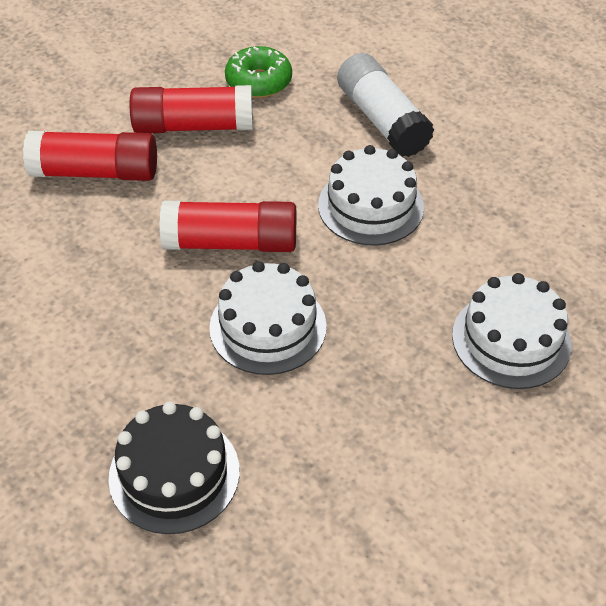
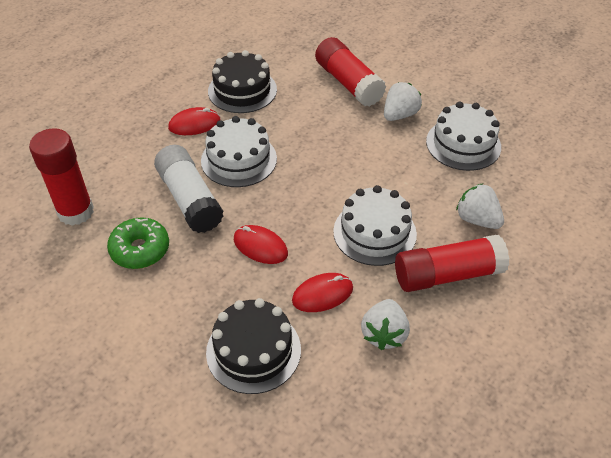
black cake: [108,401,240,534] = 1 -> [206,298,301,394] [208,50,277,113] = 2
red mouse: none = 0 -> [168,107,220,135] [234,225,288,264] [292,273,353,312] = 3
white strawberry: none = 0 -> [361,299,410,350] [384,82,422,121] [456,183,504,229] = 3

